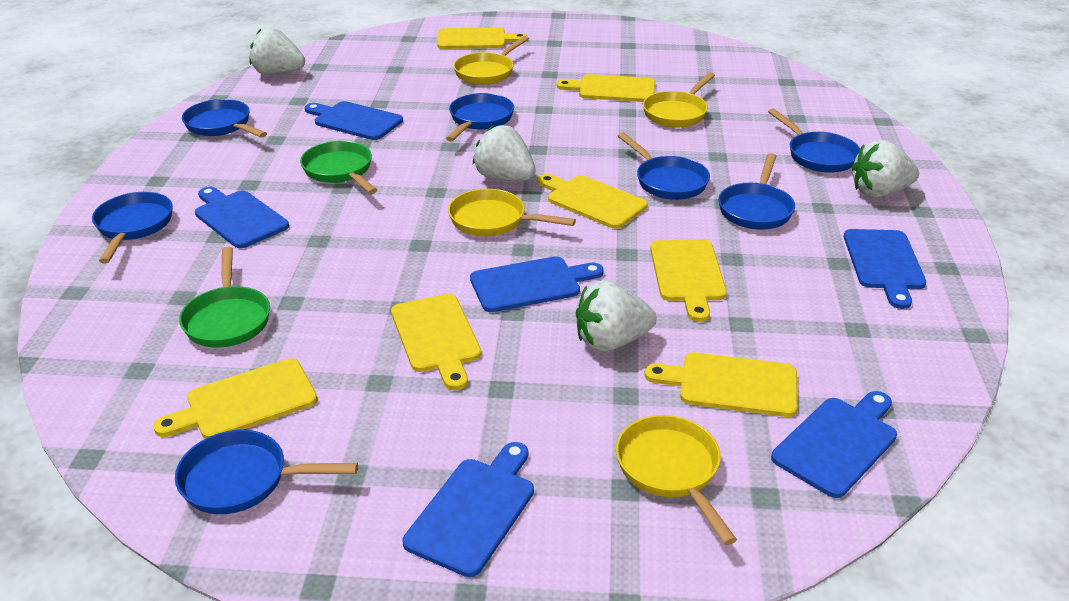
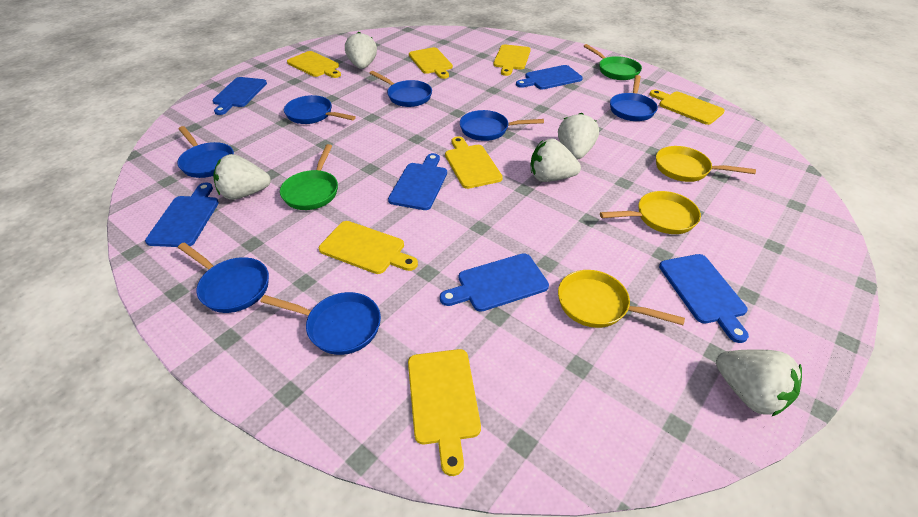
white strawberry: [249,27,305,75] [473,125,536,181] [576,280,657,352] [852,140,919,198] = 4 -> [213,154,271,200] [345,32,377,69] [531,139,581,182] [558,113,599,160] [716,349,802,417] = 5
yellow pan: [448,189,576,236] [453,36,529,85] [616,415,737,545] [643,72,715,127] = 4 -> [558,270,685,328] [600,191,701,234] [656,146,756,182] = 3

